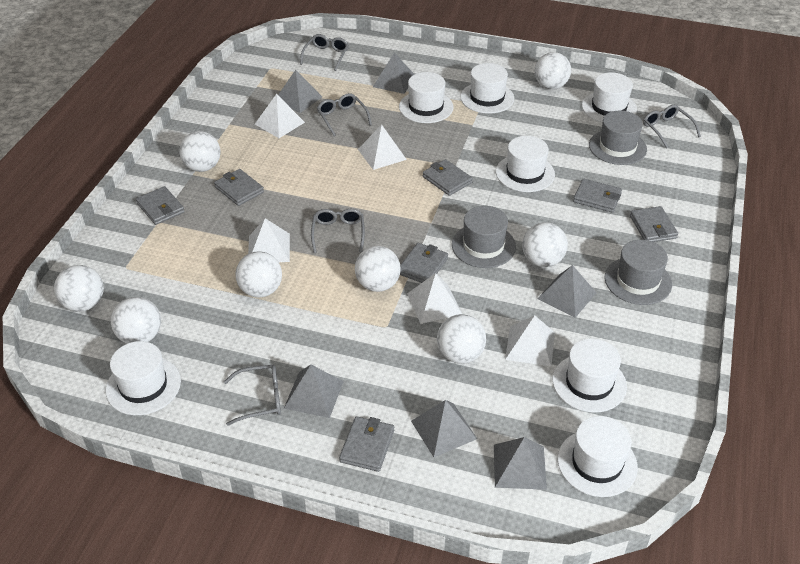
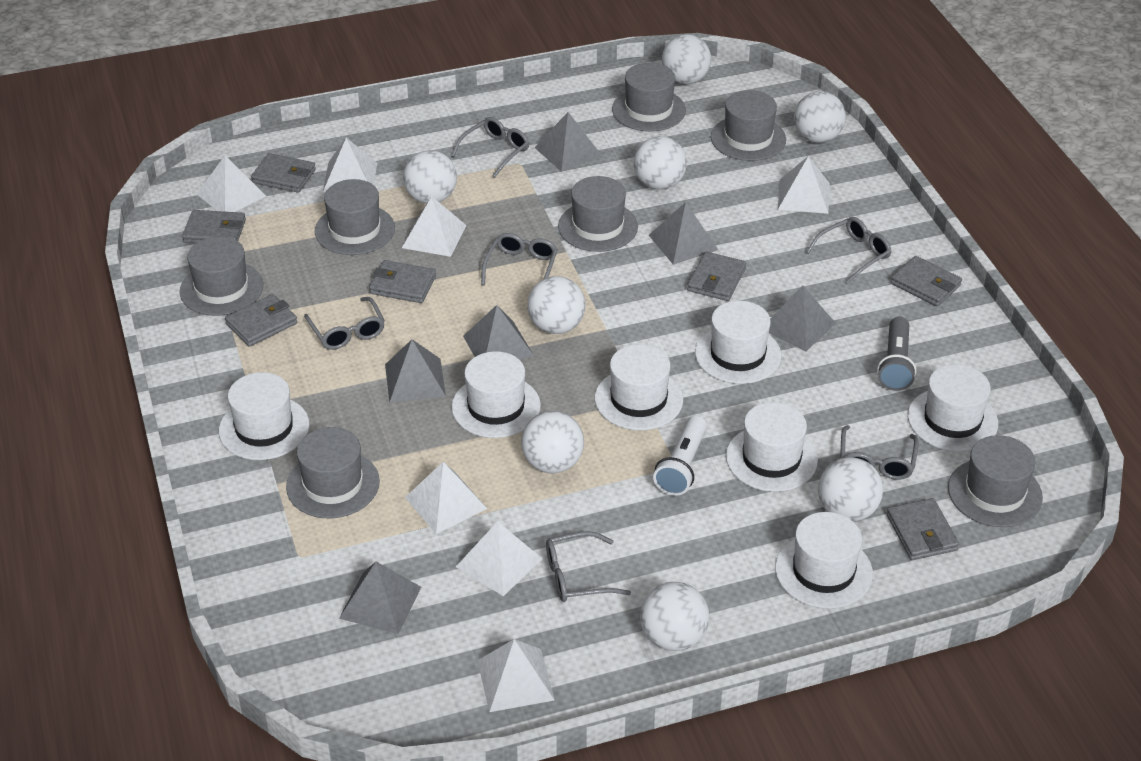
grey flashlight: none = 0 -> [877,317,916,391] = 1
grey glasses: [224,365,281,426] [300,34,349,71] [311,209,365,253] [317,93,372,136] [643,105,701,149] = 5 -> [304,297,385,350] [451,117,529,178] [481,233,558,285] [546,531,631,602] [806,217,892,284] [840,425,919,480] = 6
grey hat: [452,206,516,268] [589,111,647,165] [605,240,672,305] = 3 -> [180,236,263,316] [286,427,380,518] [315,179,395,255] [558,176,638,252] [612,63,686,132] [711,90,786,161] [948,435,1043,527] = 7
white flashlight: none = 0 -> [653,416,707,496] = 1
white pyramid: [248,218,290,262] [255,94,305,138] [358,125,407,170] [407,273,462,324] [505,315,555,366] = 5 -> [197,155,266,212] [323,138,377,192] [402,196,467,257] [405,462,487,534] [456,521,542,596] [477,639,555,712] [778,156,830,214] = 7

